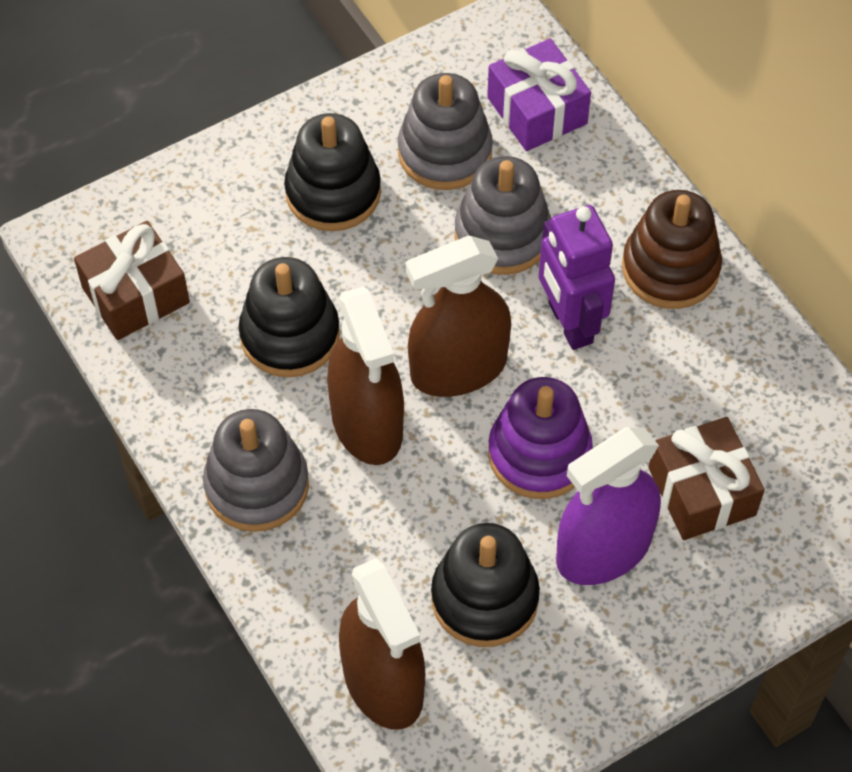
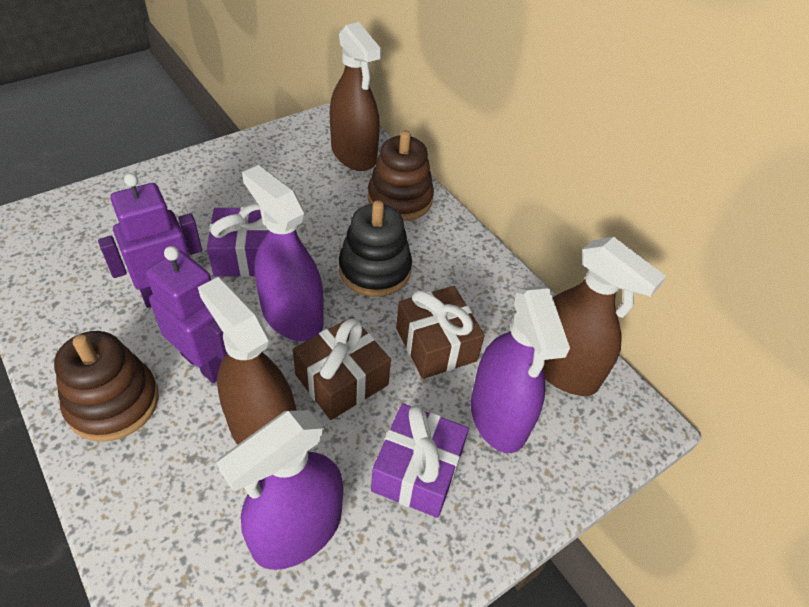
black stacking toy: [239,257,340,377] [284,113,381,231] [431,523,540,647] = 3 -> [339,200,412,297] = 1
brown stacking toy: [622,190,722,309] = 1 -> [54,331,159,441] [368,130,434,221] = 2
grey stacking toy: [203,409,309,532] [398,73,493,190] [455,156,551,275] = 3 -> none = 0
purple gift: [487,38,591,151] = 1 -> [207,203,269,277] [371,403,469,518] = 2
purple robot: [539,205,615,350] = 1 -> [98,173,202,308] [146,246,227,383] = 2
purple spray bottle: [556,427,661,585] = 1 -> [217,410,343,570] [242,165,324,342] [471,286,570,453] = 3
purple stacking toy: [488,377,593,499] = 1 -> none = 0

